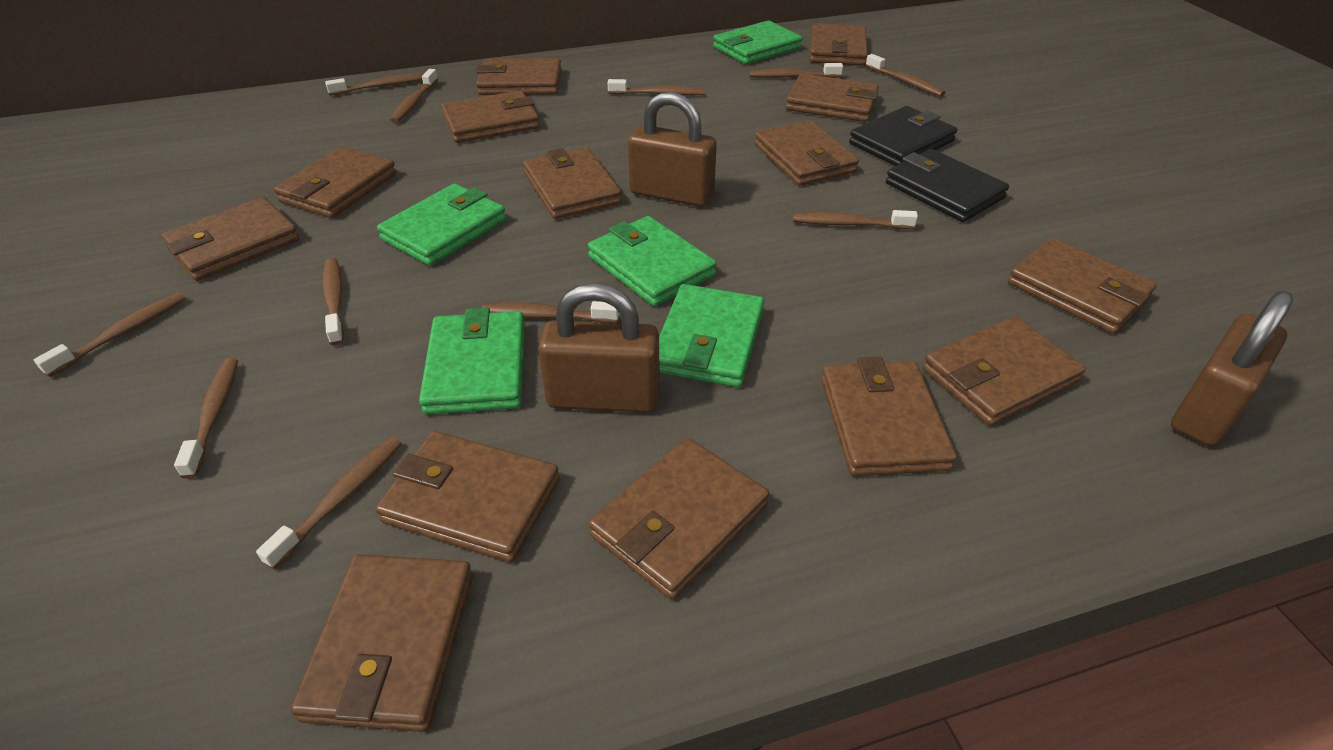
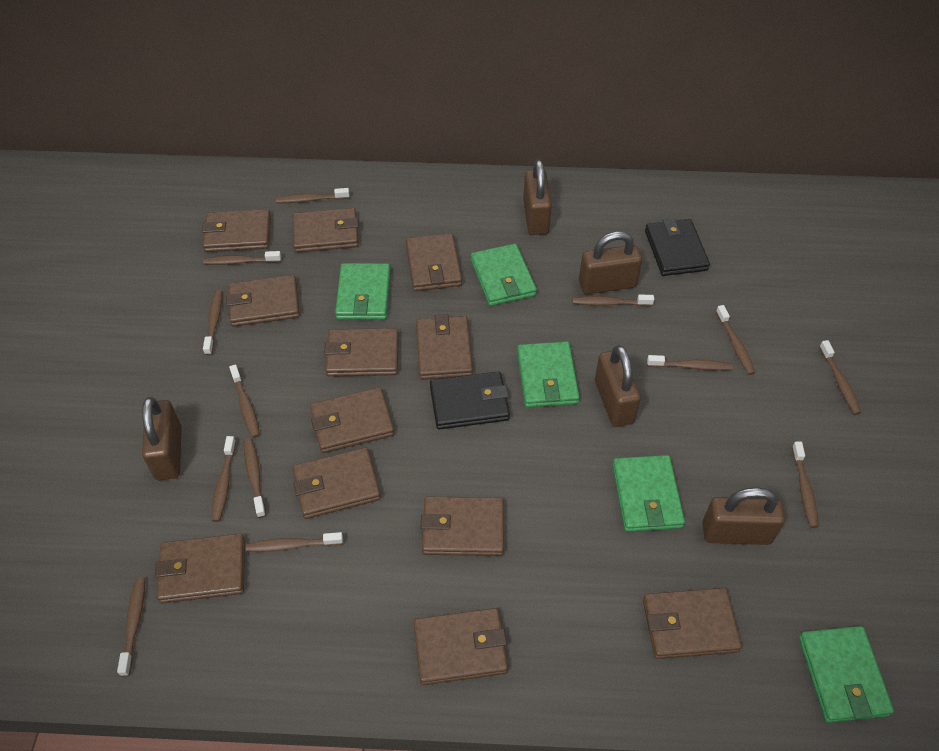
brown padlock: [538,283,660,413] [628,92,717,207] [1171,291,1293,446] = 3 -> [142,397,182,480] [523,160,552,235] [579,231,642,294] [595,345,641,427] [702,487,785,545] = 5
brown toothbrush: [34,292,186,377] [174,358,238,479] [256,437,402,569] [322,258,344,346] [325,74,423,95] [390,69,438,123] [481,301,619,323] [608,79,703,96] [749,63,843,78] [793,210,918,229] [865,54,945,96] = 11 -> [117,577,145,676] [203,251,281,265] [203,290,222,355] [211,436,236,522] [229,364,260,438] [244,438,266,518] [246,532,343,552] [276,188,349,203] [573,295,654,306] [647,355,733,371] [716,305,755,375] [792,441,819,528] [819,340,861,415] = 13
brown wallet: [162,197,300,281] [274,146,397,218] [290,554,473,732] [376,431,560,562] [441,90,539,143] [476,58,562,95] [523,147,622,219] [589,438,769,600] [755,120,859,186] [786,73,879,122] [810,23,868,66] [821,357,957,476] [923,316,1086,426] [1008,238,1157,334] = 14 -> [155,534,245,603] [202,209,271,252] [226,275,300,327] [293,208,359,253] [293,448,381,519] [310,387,394,453] [324,328,399,377] [406,233,462,291] [414,608,508,685] [416,314,473,380] [421,497,504,556] [643,588,742,659] = 12

